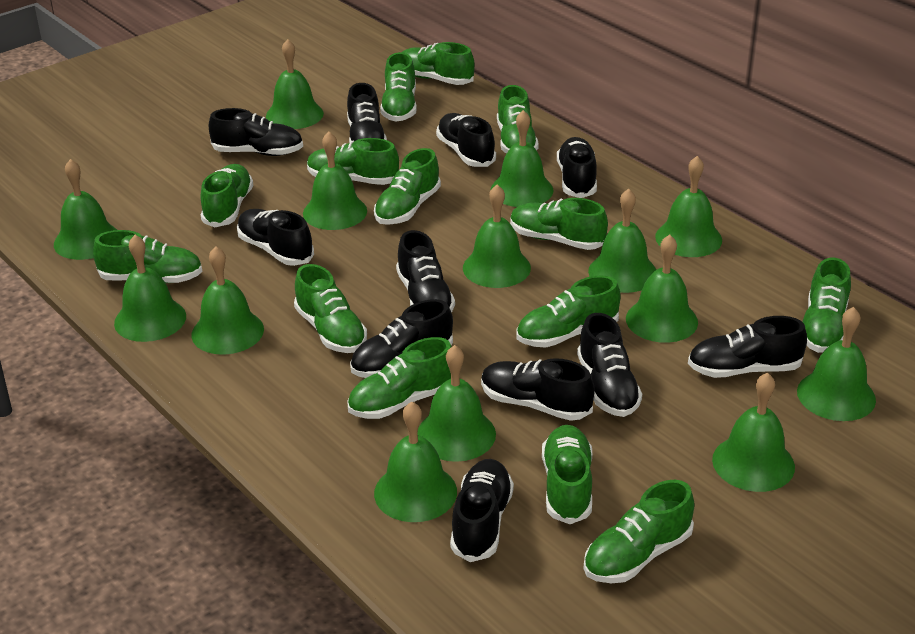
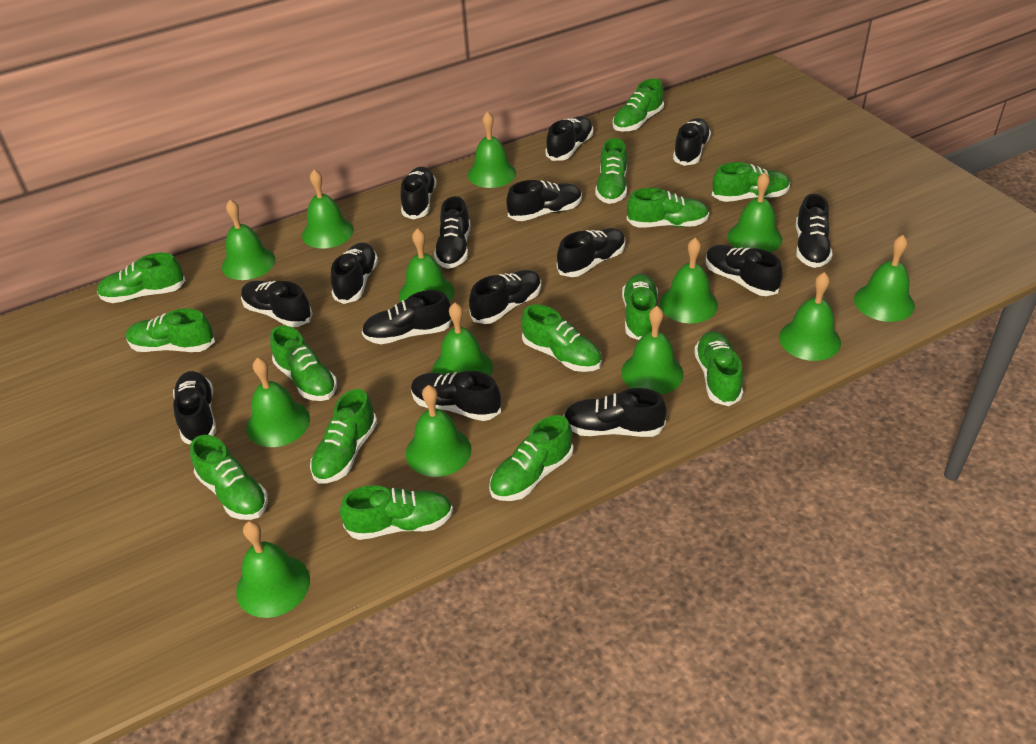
black shoe: [209,108,303,156] [237,209,314,266] [347,83,387,143] [350,299,453,378] [396,230,455,312] [436,113,496,167] [450,459,514,562] [481,358,595,421] [557,137,597,198] [577,313,642,417] [688,316,807,378] = 11 -> [173,371,216,444] [241,281,313,327] [331,242,378,304] [362,290,452,344] [400,167,437,219] [411,371,501,421] [434,196,470,269] [469,270,541,324] [506,180,582,221] [545,116,593,161] [557,228,625,277] [563,388,667,437] [673,118,711,166] [706,245,783,296] [796,194,833,268] = 15
green bell: [54,159,117,260] [114,235,186,342] [192,246,264,355] [266,39,324,129] [303,131,367,230] [374,402,457,522] [418,345,496,462] [463,185,531,288] [490,110,554,207] [588,189,656,293] [626,235,698,343] [655,156,722,257] [712,373,795,492] [797,307,876,421] = 14 -> [222,200,276,280] [236,521,310,618] [246,358,310,447] [302,169,354,249] [399,228,454,302] [406,385,471,477] [432,302,493,376] [468,111,516,188] [621,306,683,395] [660,238,718,324] [728,172,782,253] [779,272,841,361] [854,235,915,322] = 13

